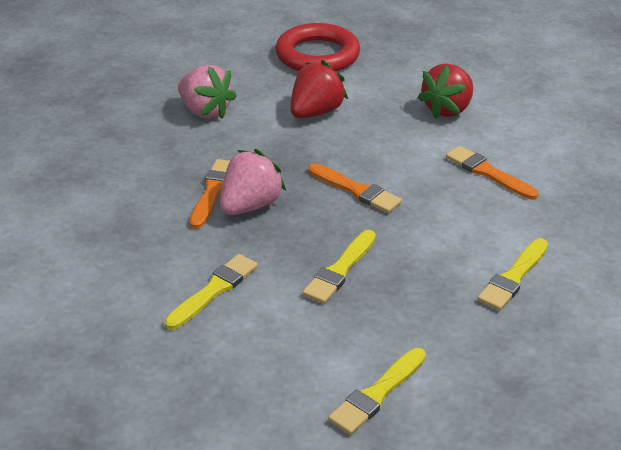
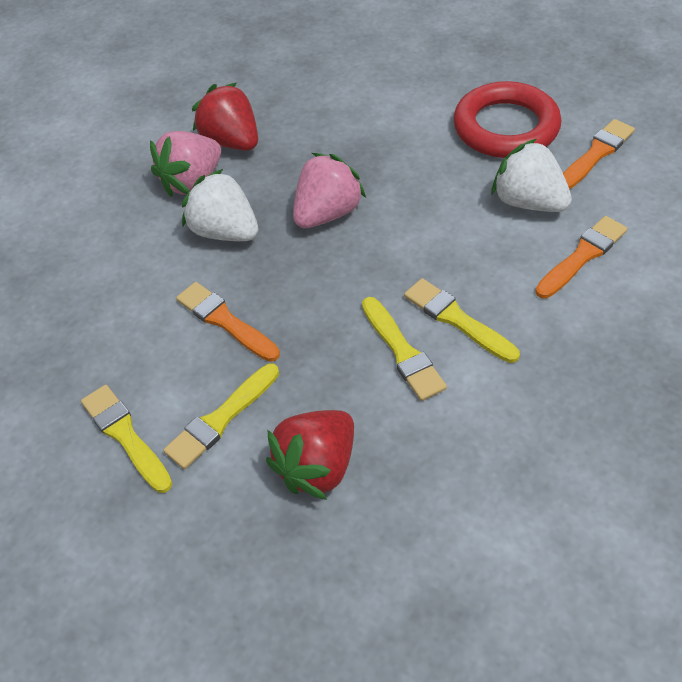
white strawberry: none = 0 -> [182,169,258,241] [491,139,572,212] = 2

